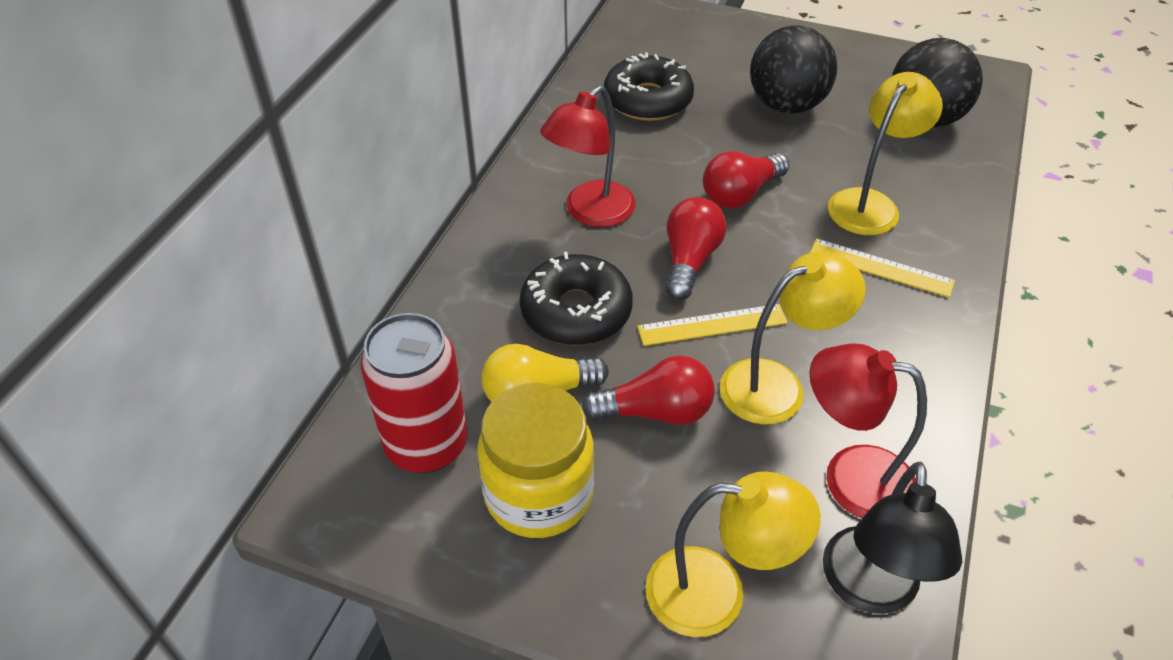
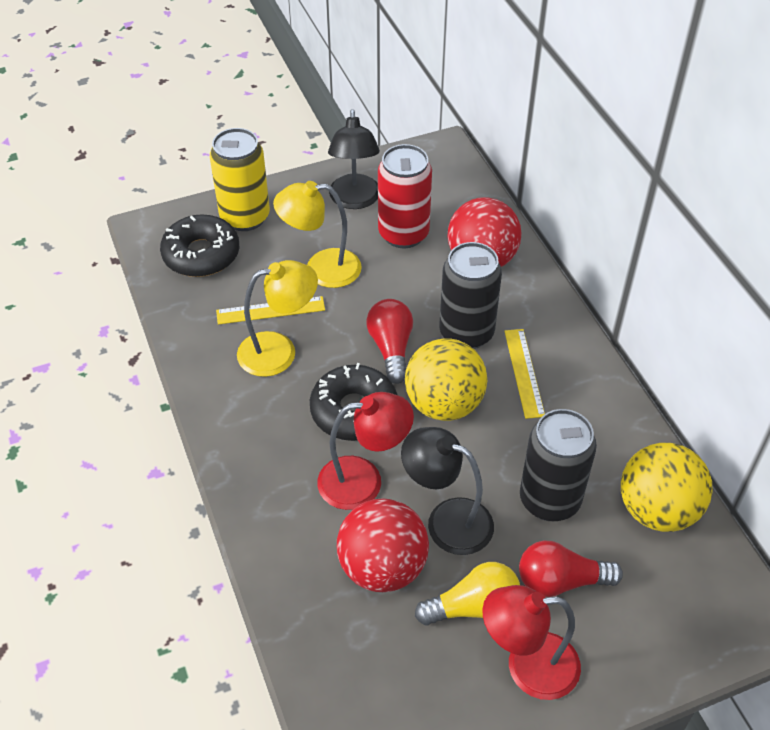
black ball: [750,25,837,114] [892,38,983,127] = 2 -> none = 0
black can: none = 0 -> [439,242,502,349] [520,409,597,521] = 2
black lamp: [823,462,962,614] = 1 -> [328,109,380,209] [401,427,494,555] = 2
red ball: none = 0 -> [337,498,429,592] [447,197,521,267] = 2
red light bulb: [582,355,715,425] [666,197,727,300] [703,151,789,208] = 3 -> [366,299,413,384] [519,541,623,597] = 2
yellow ball: none = 0 -> [405,339,488,421] [621,443,713,532] = 2
yellow can: none = 0 -> [210,128,270,231] = 1
yellow jar: [477,383,594,538] = 1 -> none = 0
yellow lamp: [645,471,821,637] [720,251,866,425] [828,72,943,235] = 3 -> [237,260,318,377] [273,181,362,288] = 2

